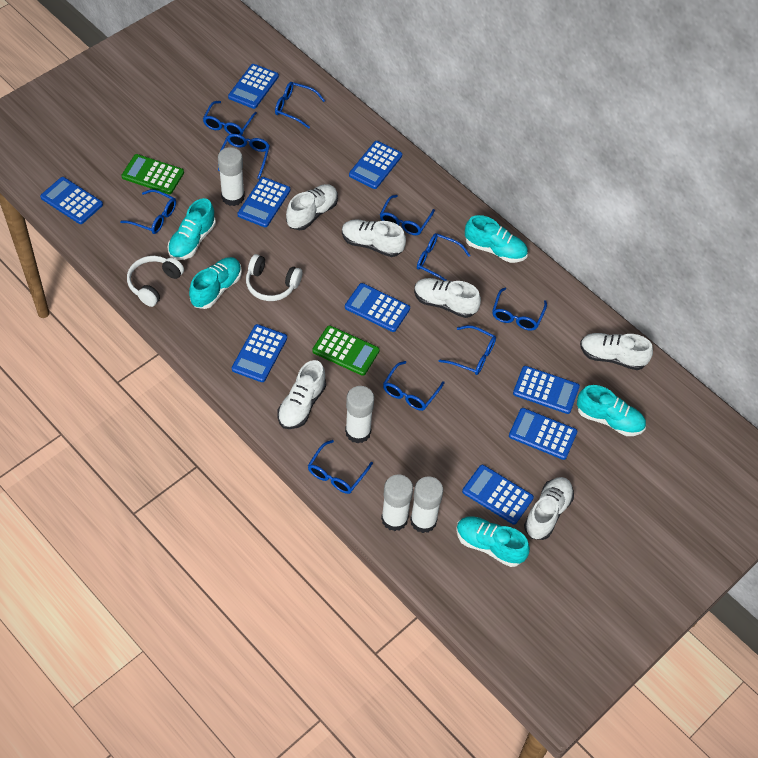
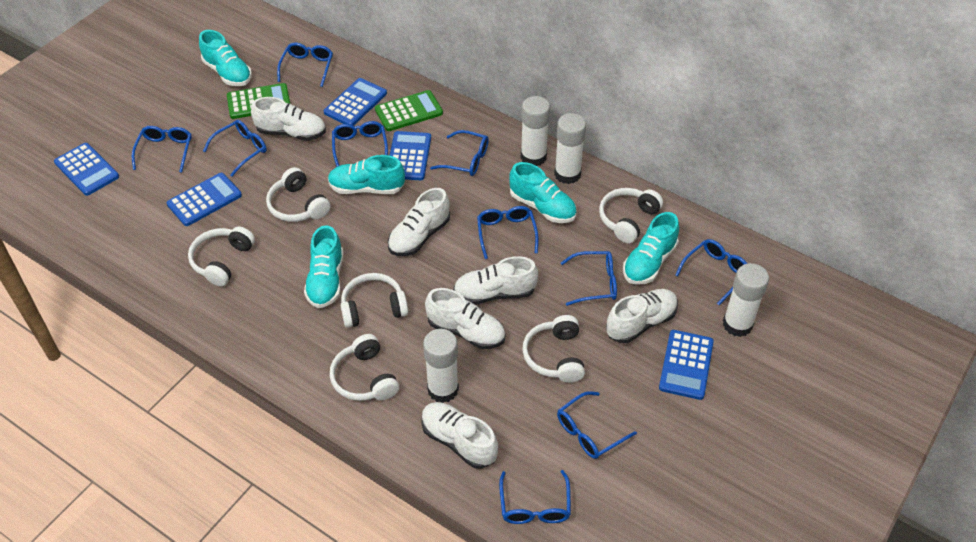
blue calculator: [40,177,103,224] [228,64,279,109] [232,324,287,382] [237,177,290,227] [345,283,410,332] [349,141,402,189] [462,465,534,525] [509,408,577,460] [513,366,580,414] = 9 -> [54,143,119,196] [167,173,242,226] [324,78,387,126] [390,131,431,180] [659,330,714,400] = 5
white headphones: [127,256,184,307] [246,254,302,301] = 2 -> [188,227,255,286] [266,167,330,222] [330,334,399,401] [341,273,408,328] [522,315,585,383] [599,188,663,243] = 6

